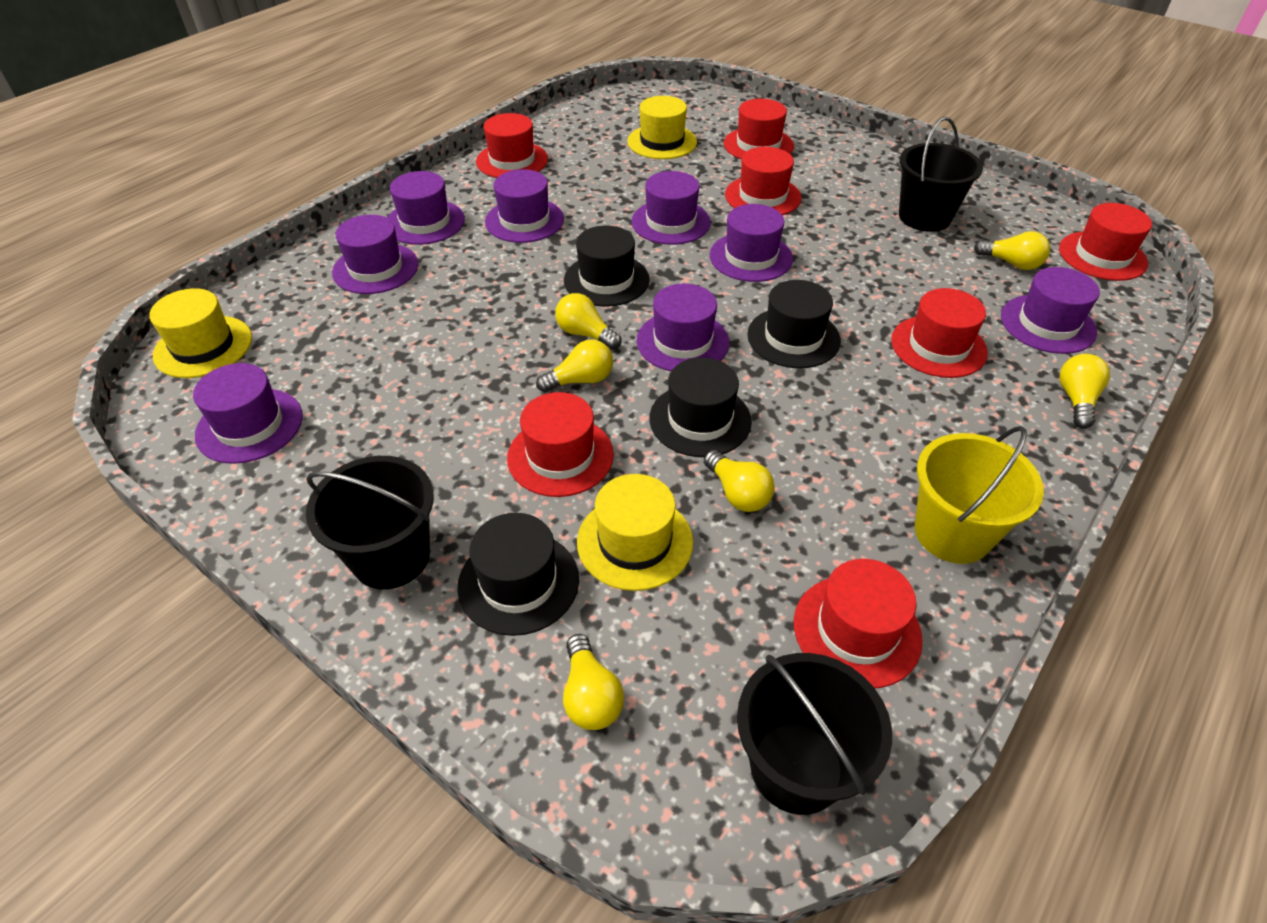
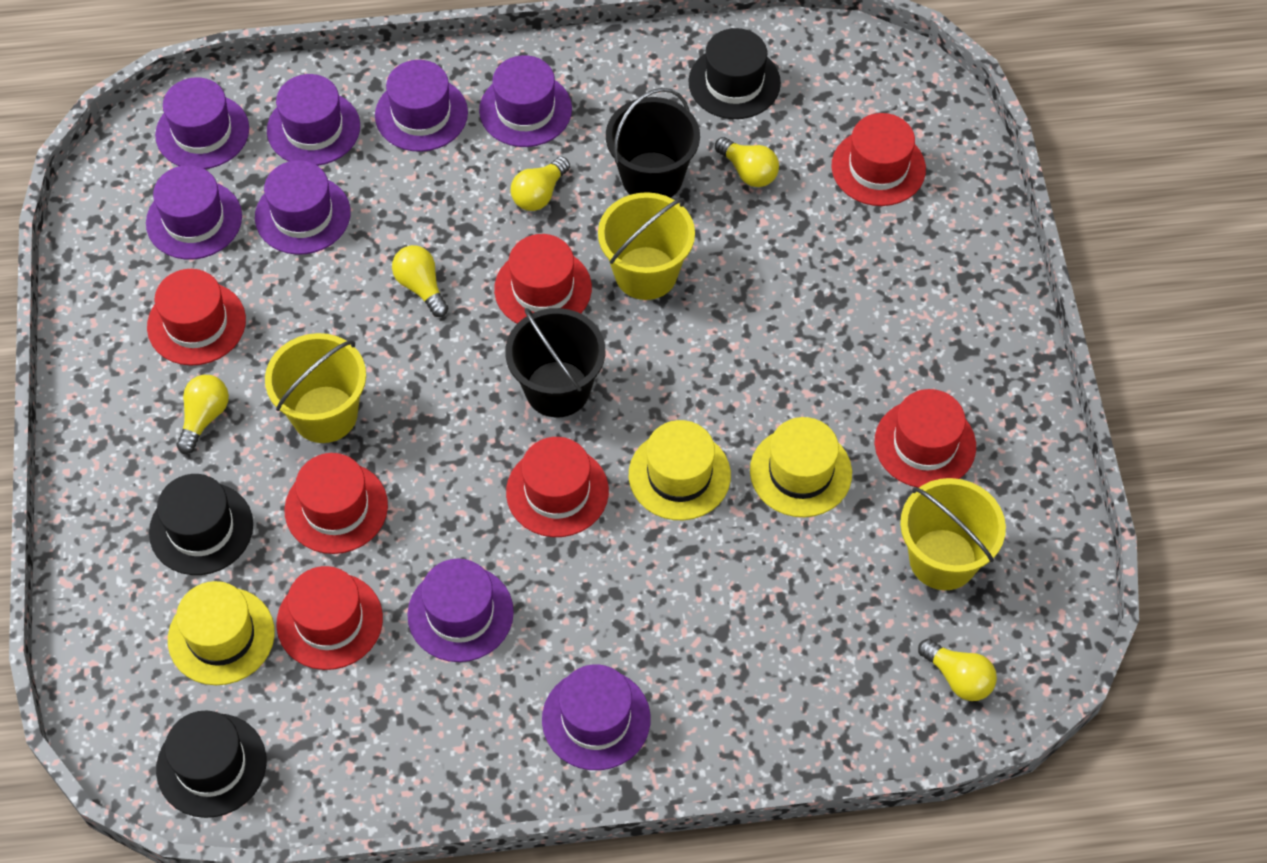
black bucket: [306,456,434,589] [737,653,892,815] [899,117,983,232] = 3 -> [505,308,605,417] [606,88,700,198] = 2
black hat: [457,513,579,636] [564,225,650,307] [649,358,752,457] [747,280,841,368] = 4 -> [149,474,253,575] [156,711,266,818] [688,28,781,119] = 3
yellow bucket: [915,426,1044,564] = 1 -> [265,333,366,443] [598,192,695,300] [900,478,1006,590] = 3
yellow light bulb: [536,339,613,392] [555,293,621,350] [563,634,624,730] [704,450,775,512] [974,231,1050,270] [1060,354,1110,429] = 6 -> [176,375,229,454] [392,245,449,317] [511,156,570,211] [715,137,779,187] [918,639,997,701] = 5

